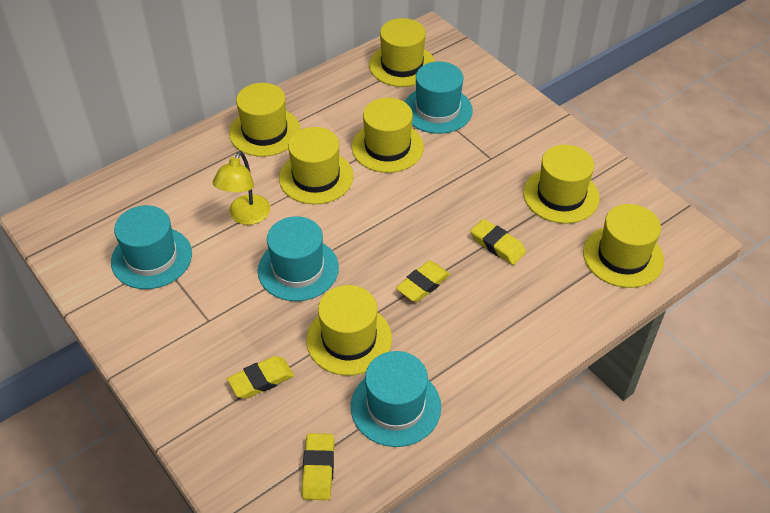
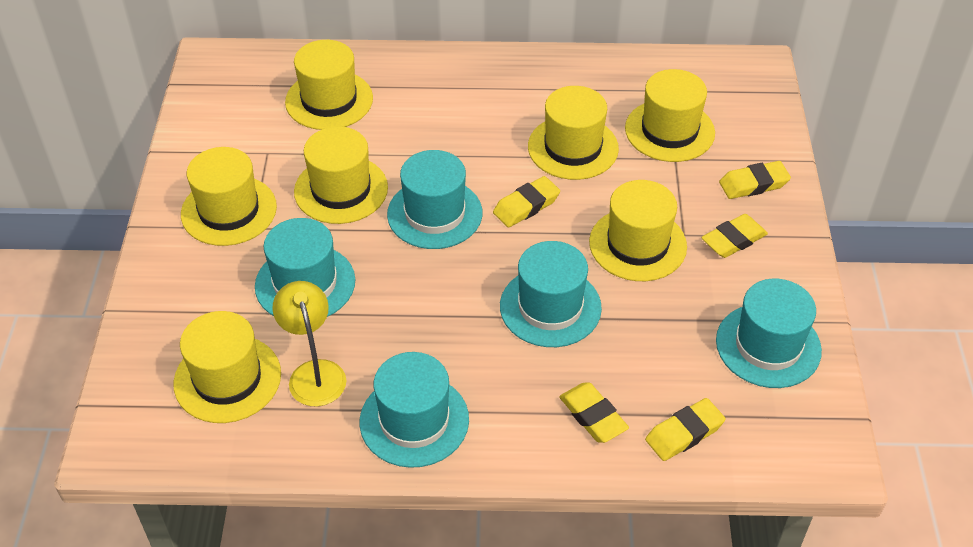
turquoise hat: [111,205,192,289] [258,216,339,301] [351,351,441,447] [405,62,473,134] = 4 -> [255,218,355,317] [360,352,469,468] [387,150,482,249] [500,241,602,347] [716,279,822,388] = 5
yellow eraser: [227,356,294,399] [302,433,334,500] [396,261,450,302] [470,219,526,265] = 4 -> [493,176,560,228] [559,382,629,443] [645,398,726,461] [701,214,768,258] [719,161,791,199] = 5

